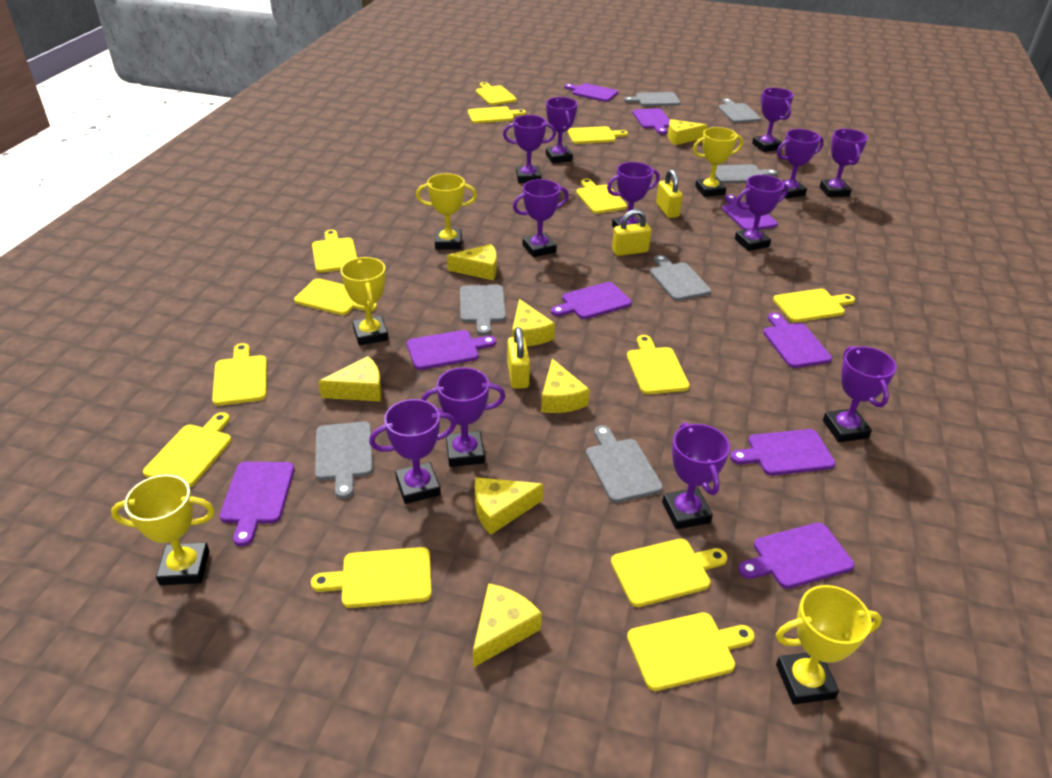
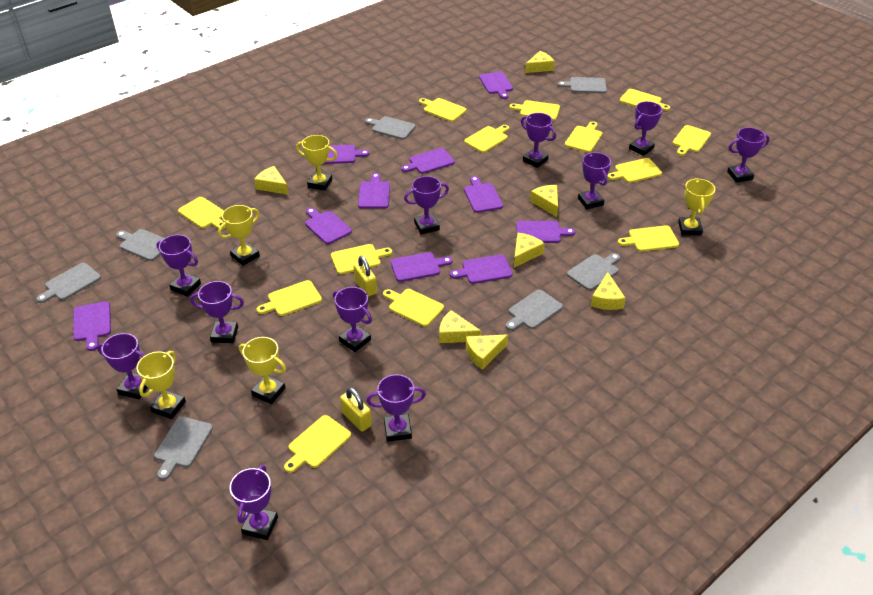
purple cutting board: [220,462,294,547] [407,330,496,370] [551,282,632,319] [564,83,618,102] [632,108,670,134] [722,195,778,230] [730,429,835,475] [738,523,854,589] [763,313,832,368] = 9 -> [73,301,111,351] [305,208,352,244] [324,145,369,164] [358,173,390,208] [391,252,453,282] [401,148,455,174] [450,254,513,284] [464,176,503,213] [479,72,513,99] [516,221,575,243] = 10
purple trophy: [369,399,456,504] [421,367,506,467] [503,115,556,183] [513,179,569,257] [546,97,578,163] [607,162,660,227] [662,422,730,529] [735,175,788,251] [752,88,794,152] [777,129,824,199] [820,129,868,197] [823,346,897,442] = 12 -> [97,333,148,399] [156,234,201,297] [190,281,244,343] [230,465,278,540] [333,287,372,352] [366,374,426,442] [404,176,449,234] [521,113,556,168] [578,152,611,209] [629,101,662,156] [727,127,770,183] = 11
yellow padlock: [507,327,530,389] [612,209,652,256] [656,169,683,218] = 3 -> [340,387,372,432] [353,256,377,296] = 2

